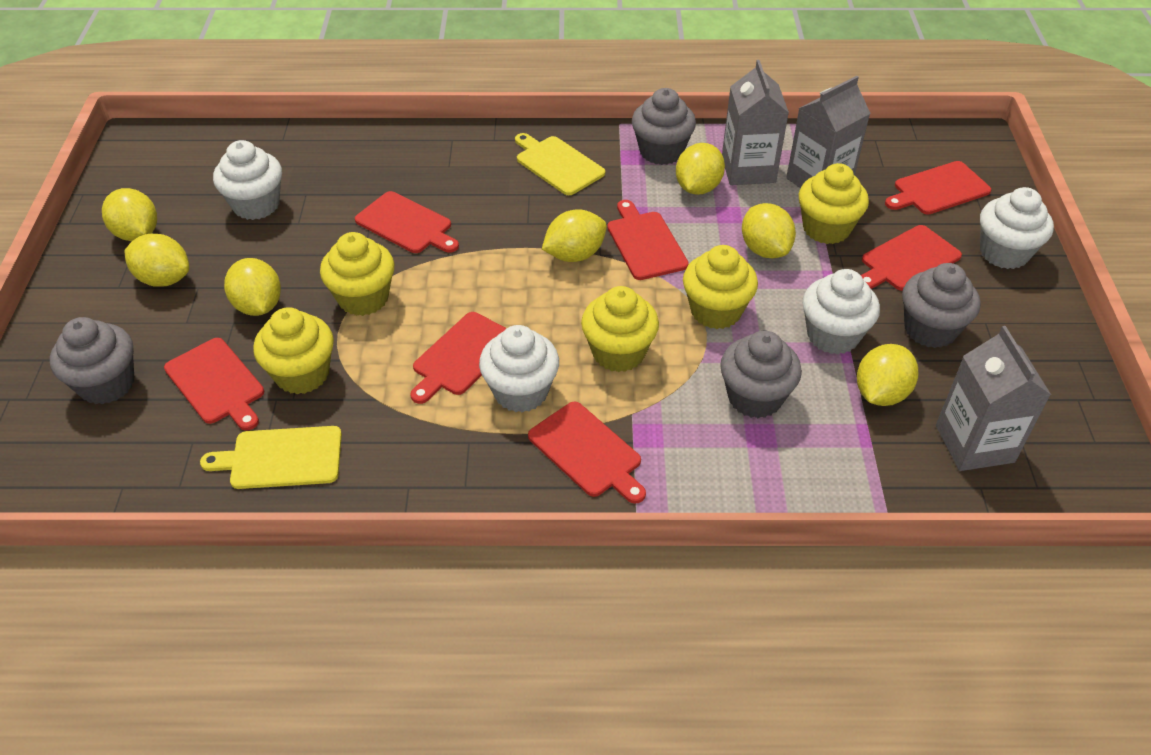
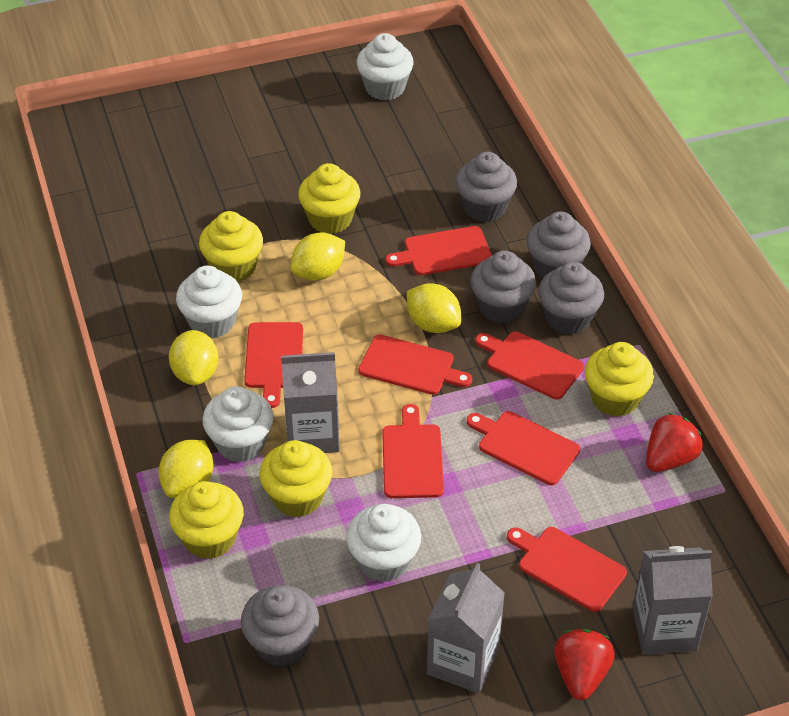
grey cupcake: [50,317,134,404] [632,88,696,165] [720,331,802,418] [902,263,980,348] = 4 -> [241,585,319,666] [456,152,517,222] [471,251,536,323] [527,211,591,278] [538,262,604,335] = 5
red strawberry: none = 0 -> [554,629,615,700] [646,413,703,472] = 2
yellow cutting board: [200,426,342,489] [515,133,605,195] = 2 -> none = 0
yellow lemon: [102,188,157,241] [124,234,189,287] [224,258,281,316] [542,209,607,262] [676,143,725,195] [742,203,796,258] [857,344,918,406] = 7 -> [158,440,213,498] [169,330,218,385] [291,232,345,281] [407,283,462,333] = 4

